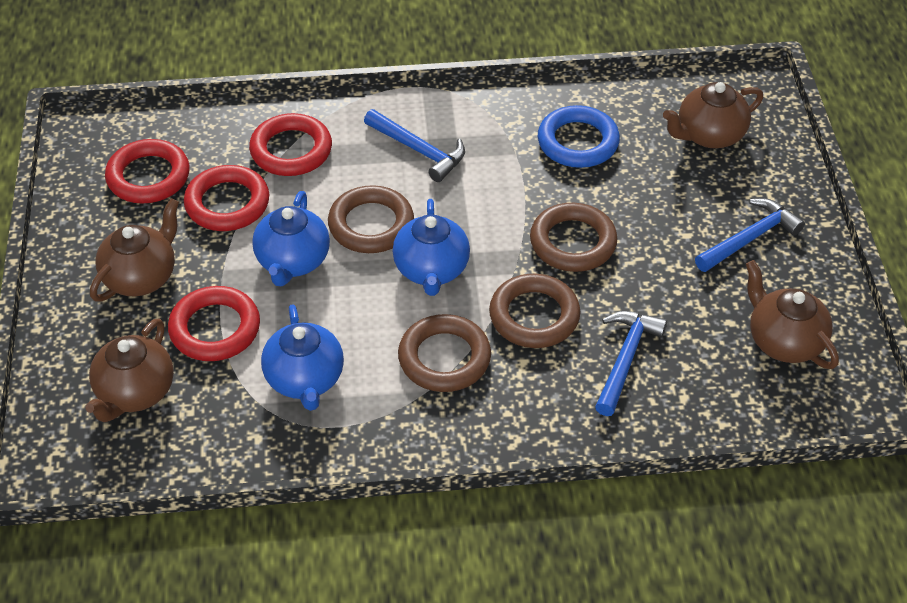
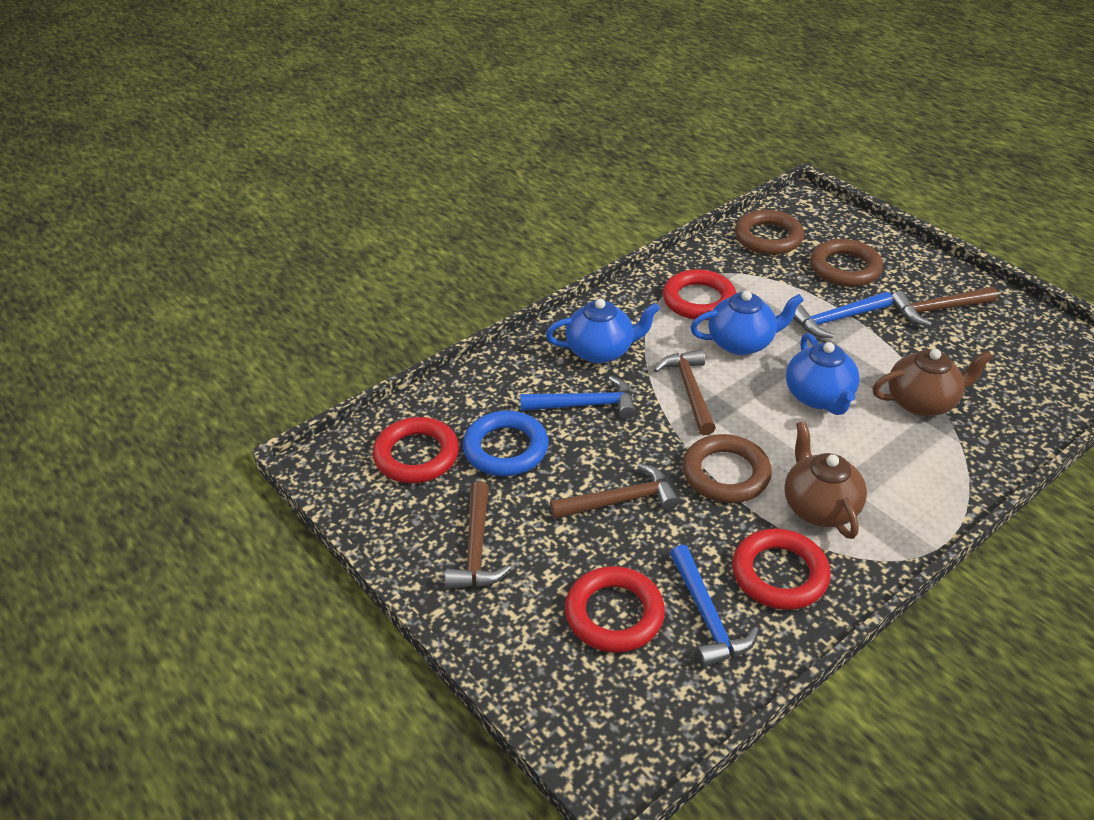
brown hammer: none = 0 -> [445,481,511,589] [550,463,679,519] [654,350,716,435] [892,287,998,326] = 4
brown ring: [328,185,414,253] [398,314,491,392] [489,274,580,348] [530,203,617,272] = 4 -> [683,434,772,503] [735,210,804,255] [810,239,883,287] = 3
brown teapot: [85,318,174,422] [90,198,179,302] [663,82,763,148] [746,260,839,369] = 4 -> [784,421,867,539] [872,349,993,416] = 2

